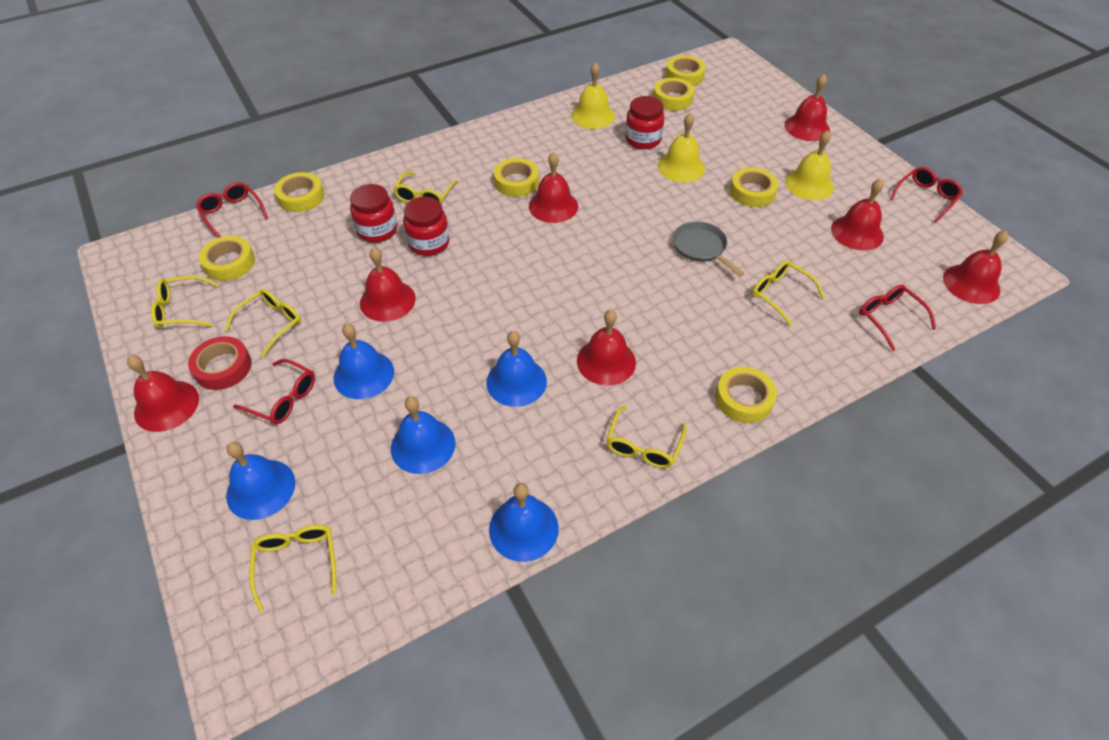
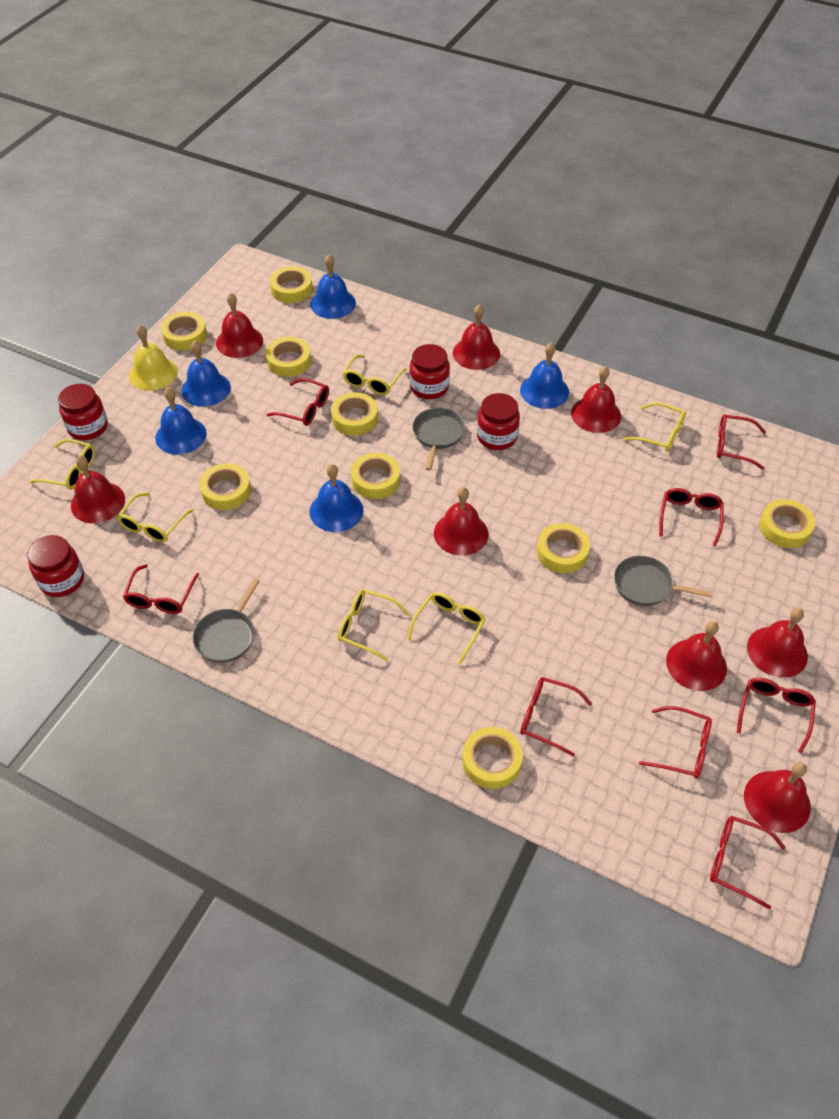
grey pan: [673,221,745,277] = 1 -> [193,578,260,663] [412,408,465,470] [614,556,713,606] = 3
red bell: [127,355,199,432] [360,248,416,322] [529,152,578,223] [577,310,636,386] [785,74,830,141] [831,179,884,251] [943,230,1008,304] = 7 -> [71,455,125,523] [216,293,263,358] [434,487,488,556] [453,304,500,370] [571,366,621,433] [666,621,727,691] [744,762,811,833] [747,608,808,678] = 8
red glasses: [196,182,268,238] [233,359,315,424] [859,284,936,351] [890,167,963,223] = 4 -> [123,564,199,614] [266,378,329,426] [520,677,592,757] [639,706,712,779] [659,488,724,547] [710,816,786,909] [717,414,766,470] [737,678,816,753] = 8
red jar: [350,184,397,243] [403,197,449,256] [625,96,664,149] = 3 -> [27,535,84,597] [58,384,108,440] [409,344,450,399] [477,393,520,450] = 4
red tape: [188,336,252,390] = 1 -> none = 0
yellow bell: [571,62,615,129] [658,113,705,182] [785,130,834,200] = 3 -> [129,325,178,391] = 1
yellow tape: [199,236,255,281] [274,172,324,212] [494,158,539,197] [653,78,694,111] [666,55,706,86] [715,367,777,423] [730,167,779,207] = 7 -> [161,312,207,351] [199,463,251,510] [266,337,311,377] [270,266,313,303] [331,392,378,435] [351,453,400,499] [462,727,523,789] [537,523,590,573] [759,499,815,548] = 9

